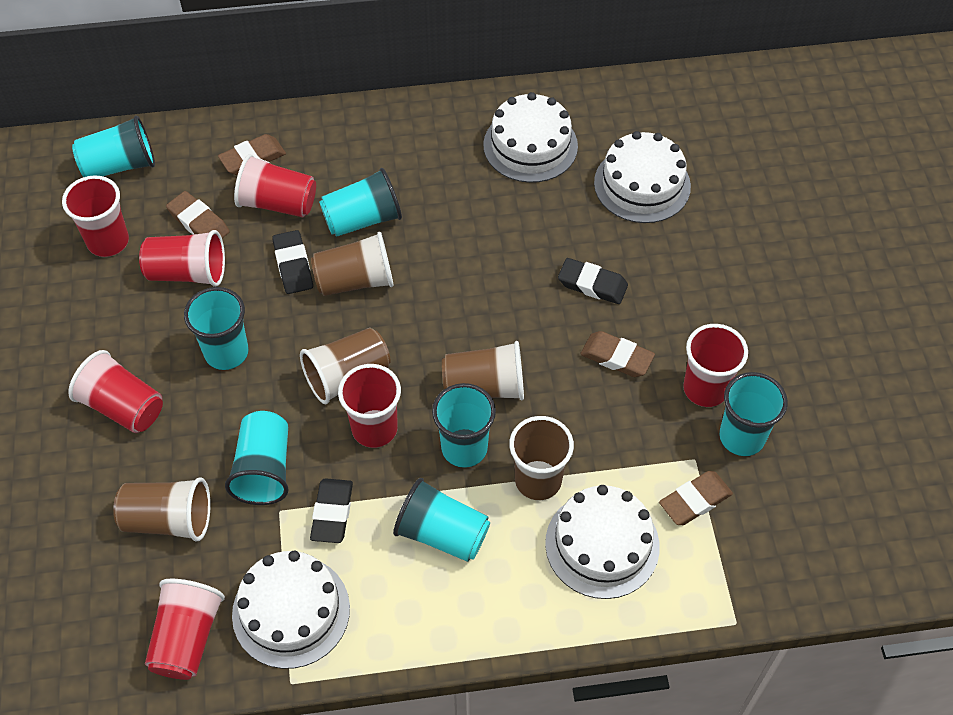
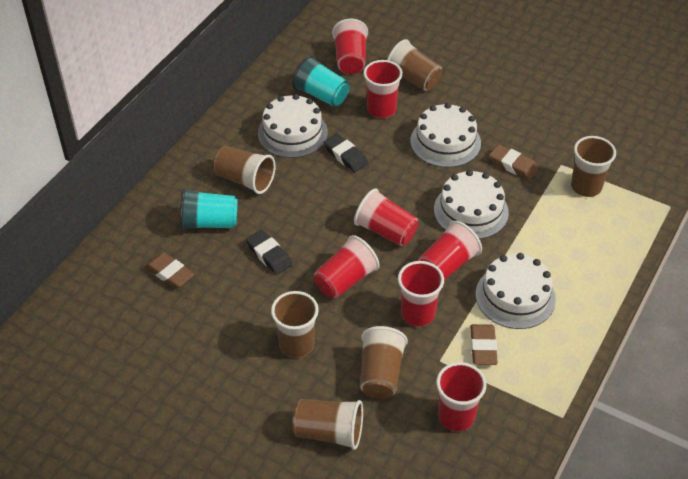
black eraser: [272,230,313,294] [310,478,353,543] [558,258,628,304] = 3 -> [246,230,293,275] [324,134,368,172] = 2
brown cup: [113,477,211,541] [300,328,390,404] [311,232,394,296] [442,341,524,400] [509,416,574,500] = 5 -> [213,146,276,194] [271,291,319,358] [292,399,363,450] [360,326,408,399] [387,39,442,91] [571,136,616,197] = 6
brown eraser: [166,191,230,238] [218,134,286,175] [581,331,655,377] [659,471,733,525] = 4 -> [145,252,194,289] [470,324,498,365] [489,144,539,180] = 3
turquoise cup: [72,115,155,177] [184,287,249,370] [225,411,289,505] [319,168,402,237] [393,478,490,562] [432,383,496,468] [719,372,788,456] = 7 -> [180,188,238,230] [292,56,349,107] = 2

